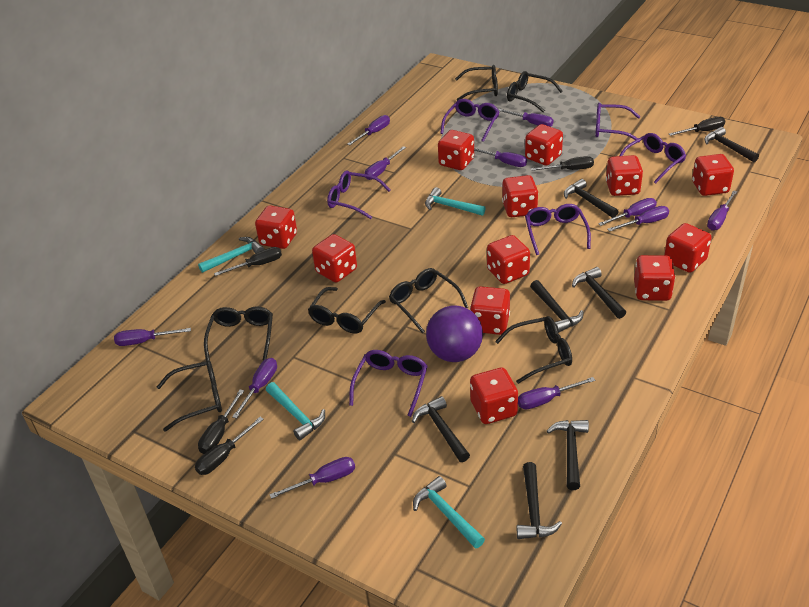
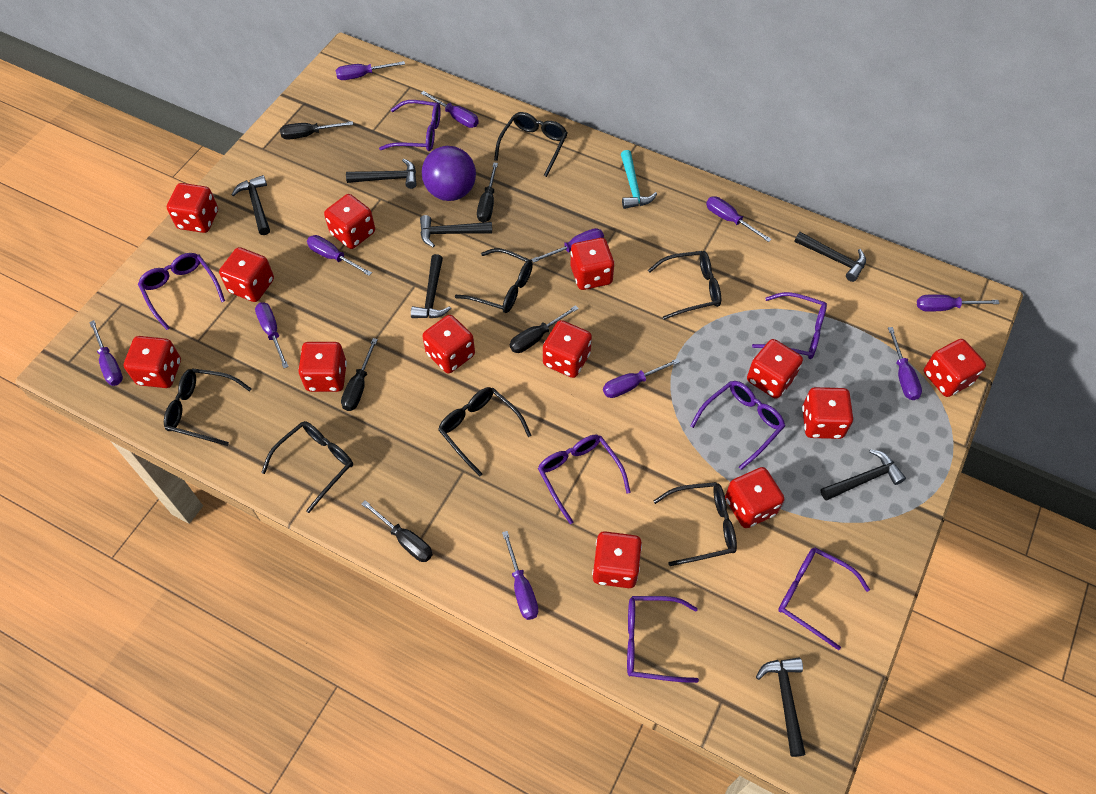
purple glasses: [327,171,390,219] [349,350,428,417] [440,99,500,142] [525,204,591,255] [595,103,640,142] [620,133,686,184] = 6 -> [138,253,225,330] [379,100,441,151] [538,435,631,524] [627,596,699,683] [690,381,785,470] [752,292,827,359] [778,548,870,650] = 7
red dice: [255,205,297,249] [312,234,357,282] [438,130,474,170] [470,286,510,335] [470,368,518,424] [487,235,530,284] [502,175,538,217] [525,124,563,166] [606,155,643,196] [634,255,675,301] [664,223,711,273] [692,154,734,196] = 12 -> [124,336,181,388] [167,183,218,233] [219,247,274,302] [298,342,347,392] [324,194,375,249] [423,315,475,374] [543,320,592,378] [570,238,614,290] [592,531,642,588] [725,467,784,528] [747,339,803,399] [802,387,853,439] [924,339,986,397] = 13
turquoise hammer: [198,237,264,273] [266,382,325,440] [413,476,485,549] [425,187,486,216] = 4 -> [621,150,657,209] = 1

